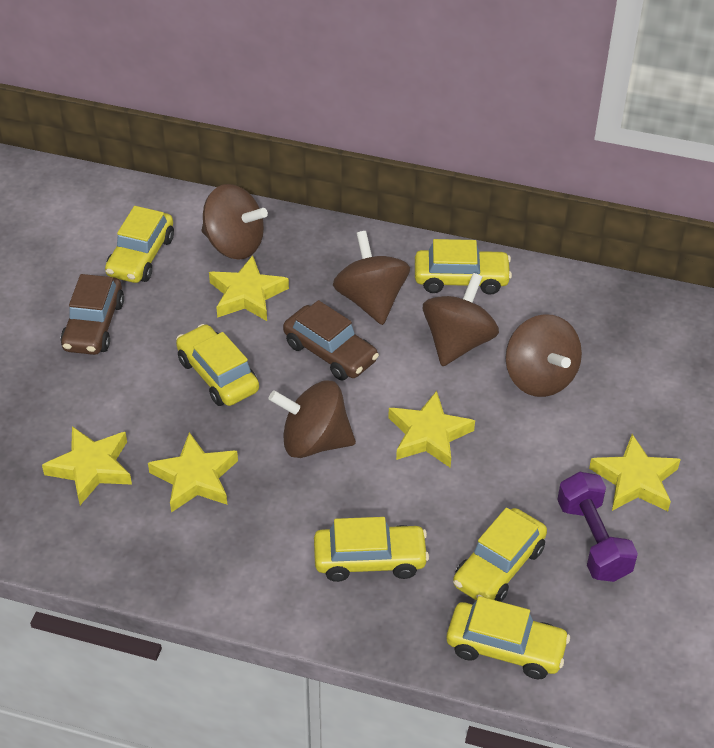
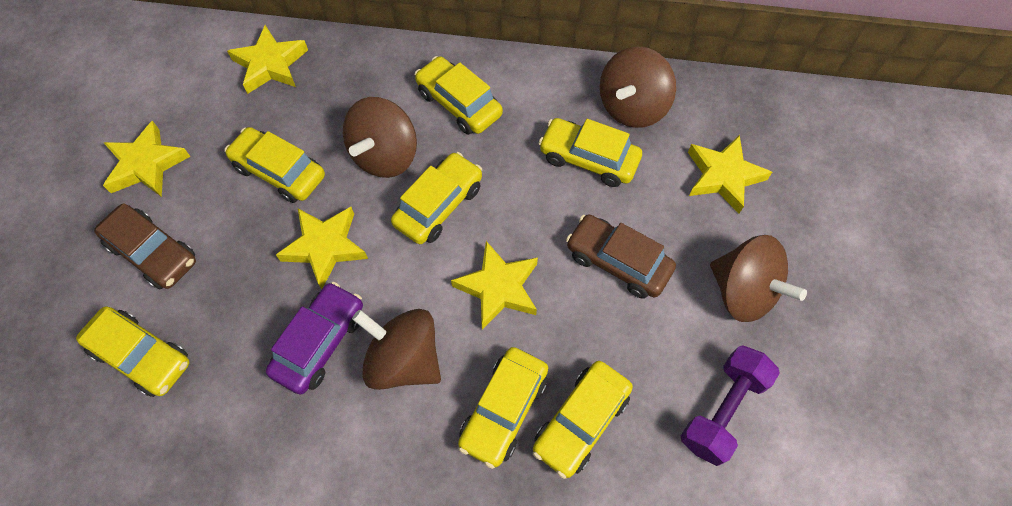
brown spinning top: [202,184,268,260] [269,381,356,458] [333,231,410,325] [423,273,499,366] [506,314,582,397] = 5 -> [343,97,417,178] [352,309,441,390] [600,47,676,128] [710,235,807,322] = 4
purple car: none = 0 -> [266,282,363,394] = 1
yellow car: [105,206,174,283] [176,324,259,406] [314,517,429,582] [415,239,512,294] [447,596,570,679] [453,508,547,602] = 6 -> [76,306,189,397] [225,127,325,203] [391,152,482,244] [415,56,503,135] [458,347,548,469] [533,361,633,479] [539,118,642,187] = 7

